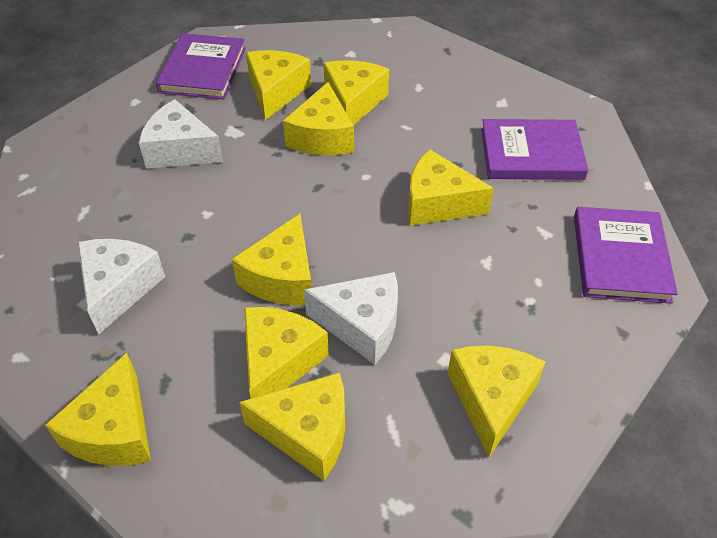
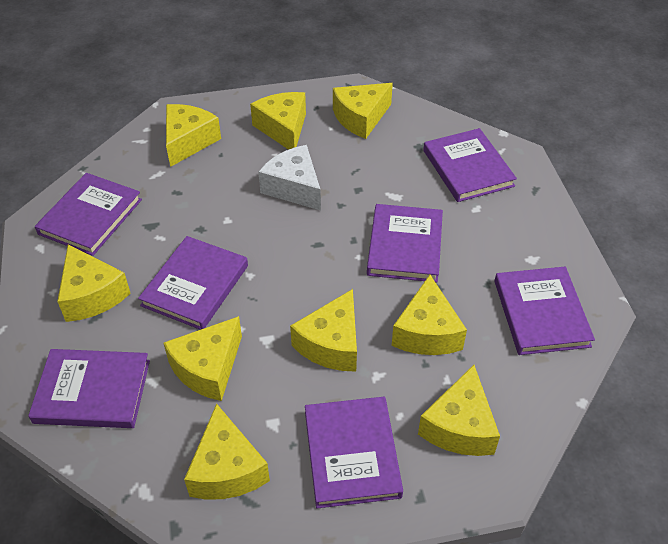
purple book: [156,33,246,99] [481,119,589,180] [574,207,678,304] = 3 -> [28,349,150,428] [35,173,142,256] [138,236,248,330] [305,397,403,508] [367,204,443,283] [423,128,517,202] [494,267,595,355] = 7
white cheese: [77,239,165,335] [139,99,223,169] [304,272,398,365] = 3 -> [258,145,321,210] = 1

